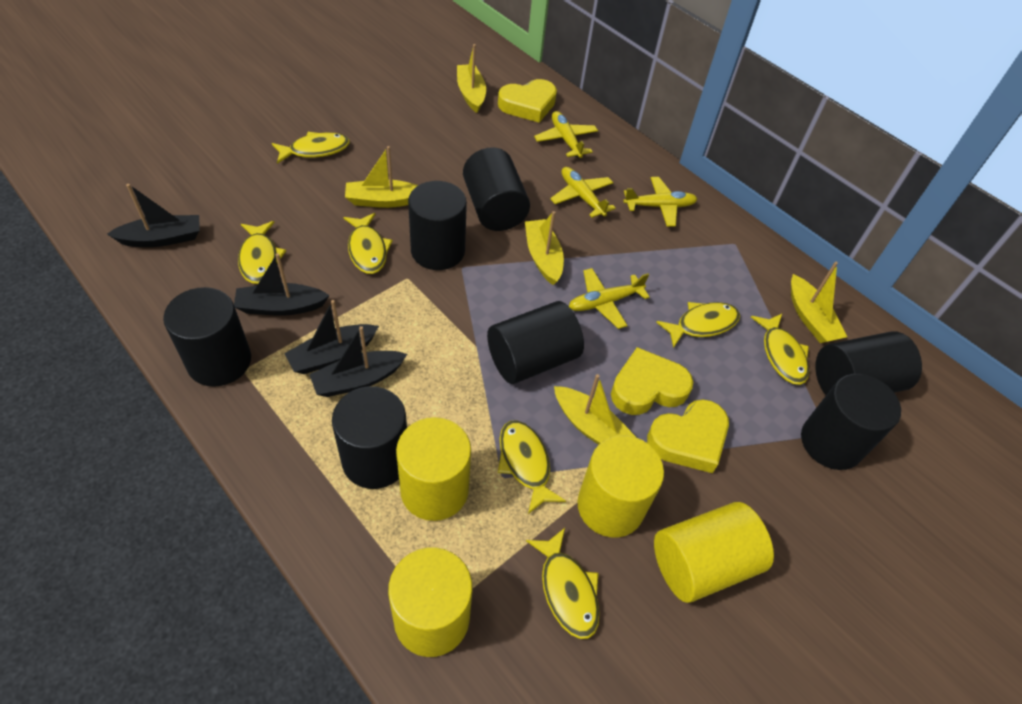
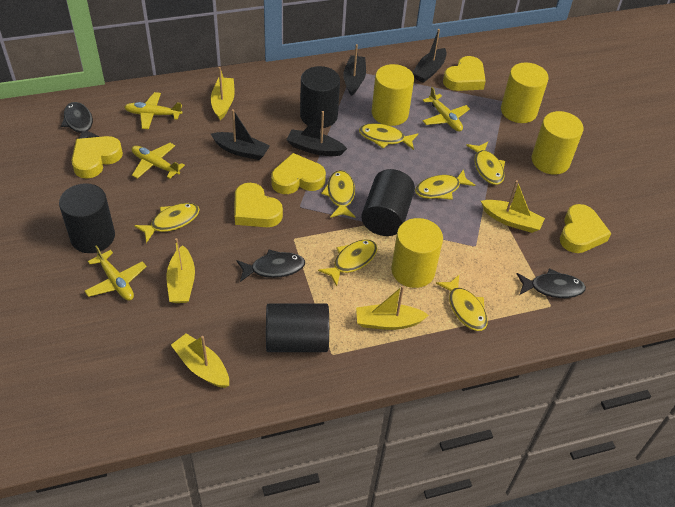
black cylinder: [163,287,251,387] [332,386,407,489] [408,181,467,270] [463,147,530,231] [487,301,584,384] [801,374,901,470] [815,331,922,395] = 7 -> [59,183,115,253] [266,303,329,352] [300,66,340,128] [361,169,415,236] = 4
black fish: none = 0 -> [61,102,100,139] [236,250,305,282] [517,268,586,298] = 3
yellow heart: [498,79,557,123] [611,347,693,415] [647,399,729,473] = 3 -> [71,136,123,179] [235,183,283,227] [271,153,326,194] [443,56,486,91] [560,204,611,253] = 5

